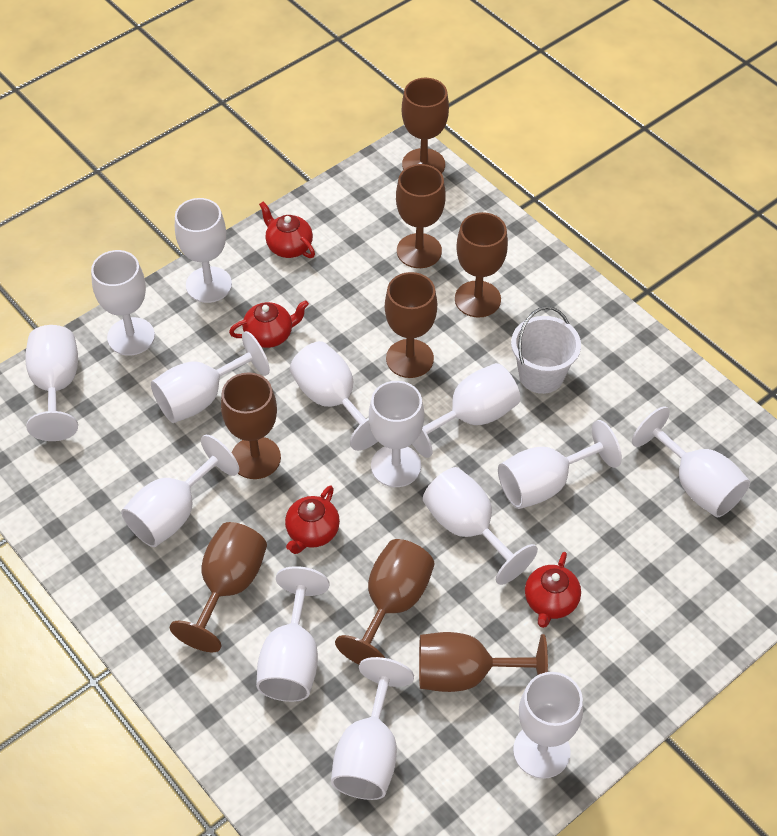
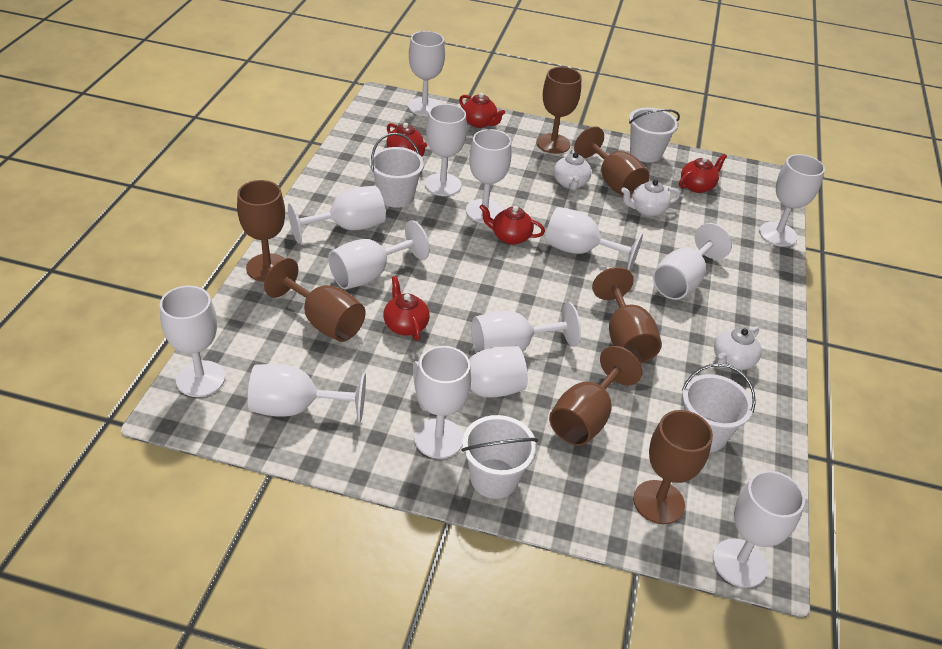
brown goblet: [169,522,267,652] [221,372,281,479] [335,539,434,664] [385,272,437,378] [396,164,446,268] [402,78,449,174] [419,632,548,692] [455,212,508,318] = 8 -> [237,180,285,282] [264,258,366,342] [536,67,582,154] [549,346,642,446] [574,126,650,198] [592,267,662,364] [633,410,713,524] = 7
red teapot: [229,300,309,348] [259,201,315,258] [285,485,340,554] [525,552,581,628] = 4 -> [383,276,430,341] [386,123,427,157] [459,93,505,128] [479,204,545,245] [679,154,727,193] = 5
white bucket: [511,306,581,394] = 1 -> [369,133,424,208] [461,415,538,499] [629,108,680,163] [682,363,756,452] = 4
white teapot: none = 0 -> [554,150,592,190] [621,180,680,217] [714,326,762,370] = 3

